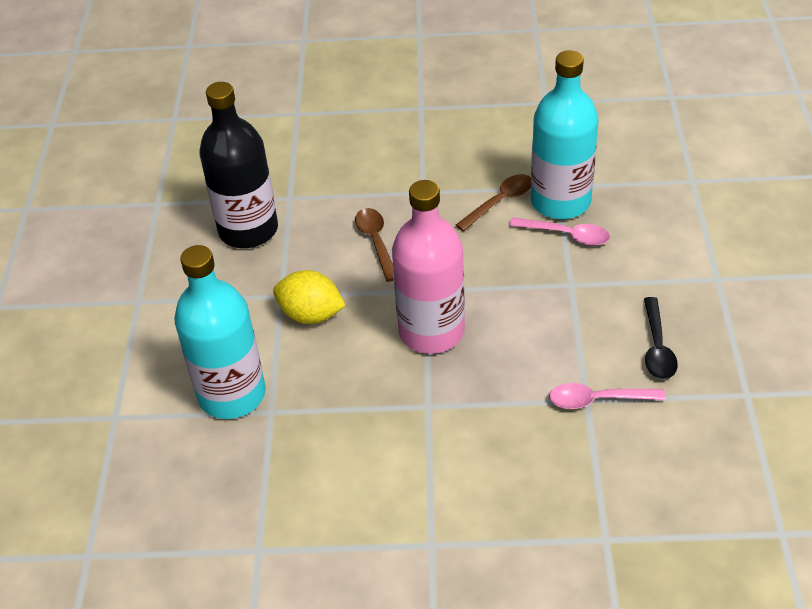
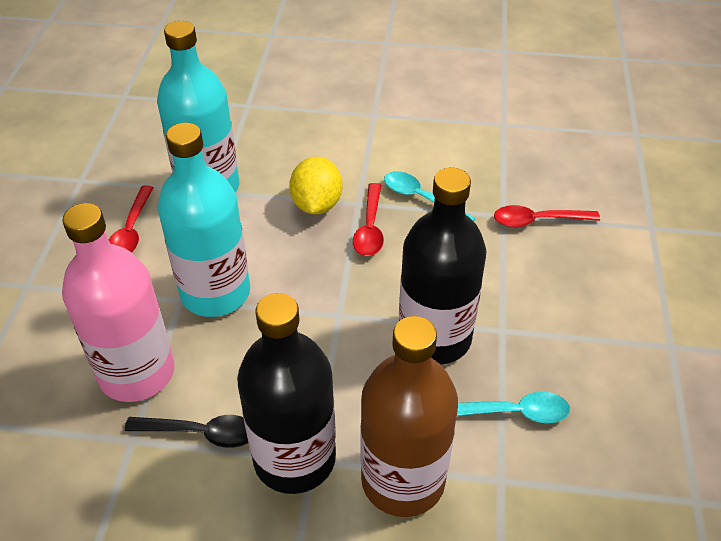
black bottle: [199,82,278,248] = 1 -> [237,293,336,494] [399,167,486,365] = 2
brown bottle: none = 0 -> [360,316,458,517] = 1
brown spoon: [355,208,394,282] [456,174,531,231] = 2 -> none = 0
pink spoon: [509,217,610,246] [549,383,666,409] = 2 -> none = 0
red spoon: none = 0 -> [109,185,154,253] [353,183,384,256] [494,205,600,227] = 3
turquoise spoon: none = 0 -> [384,171,476,221] [457,392,570,423] = 2

